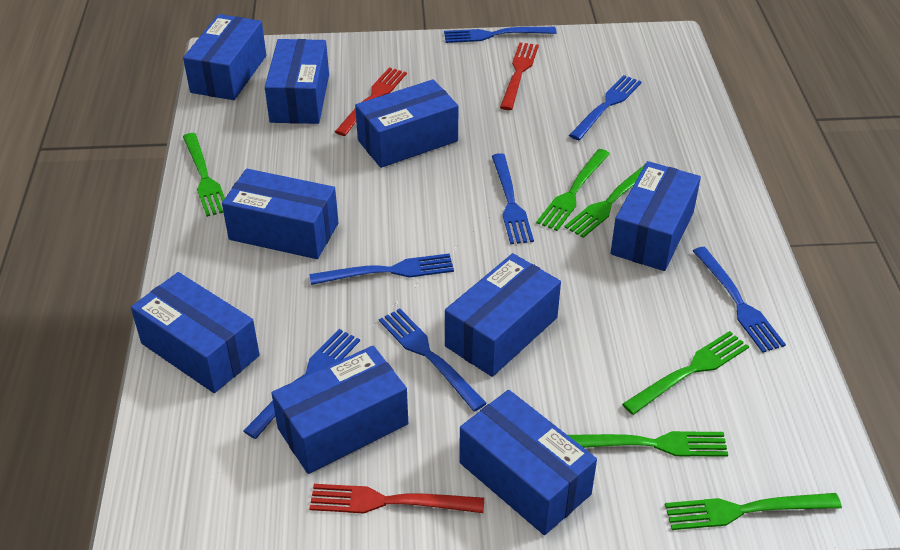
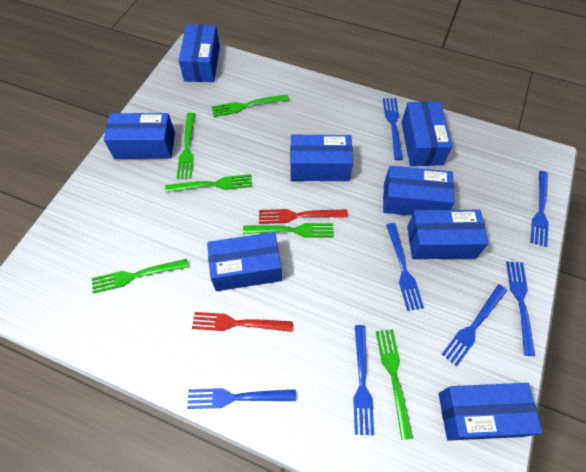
blue box: [131,272,260,393] [183,14,266,100] [222,169,338,259] [265,39,329,124] [272,346,408,474] [355,79,458,168] [445,253,561,377] [459,390,597,535] [611,161,701,271] = 9 -> [104,113,175,159] [178,24,220,82] [207,232,282,291] [290,135,353,181] [383,166,455,216] [401,101,452,166] [407,210,489,259] [439,383,543,441] = 8
red fork: [309,484,484,513] [335,67,407,136] [500,42,539,110] = 3 -> [192,312,293,332] [259,209,348,224] = 2

